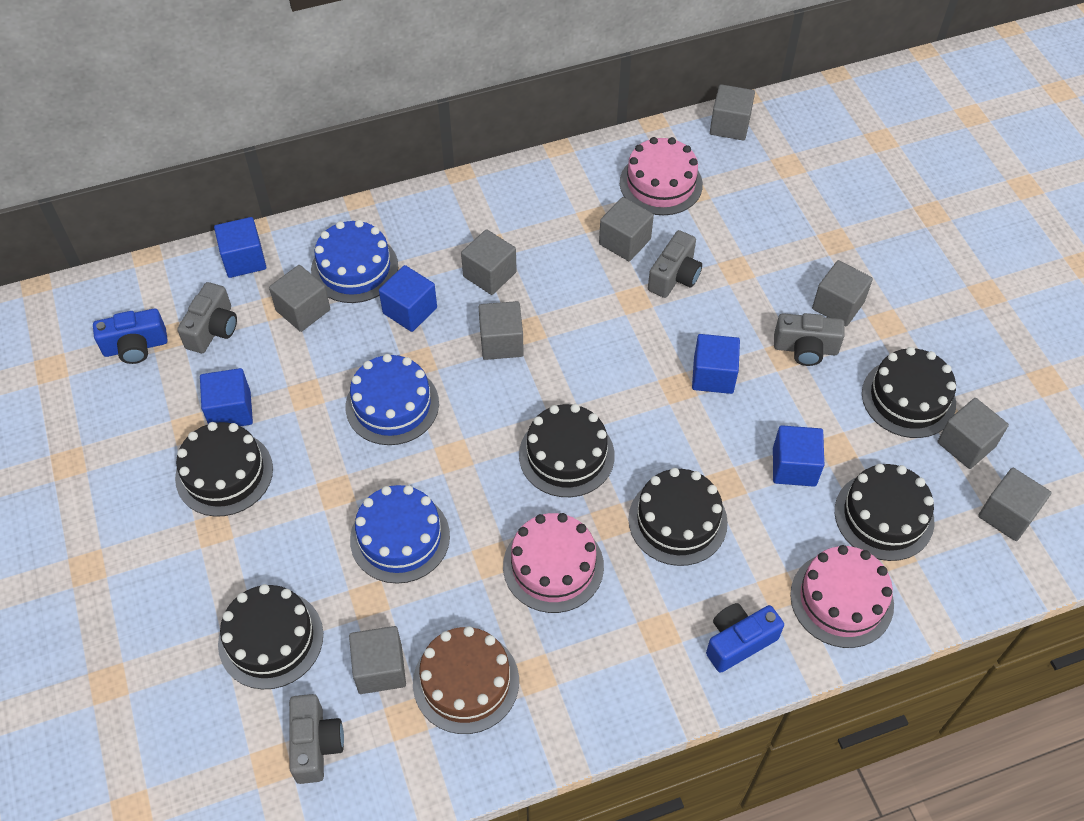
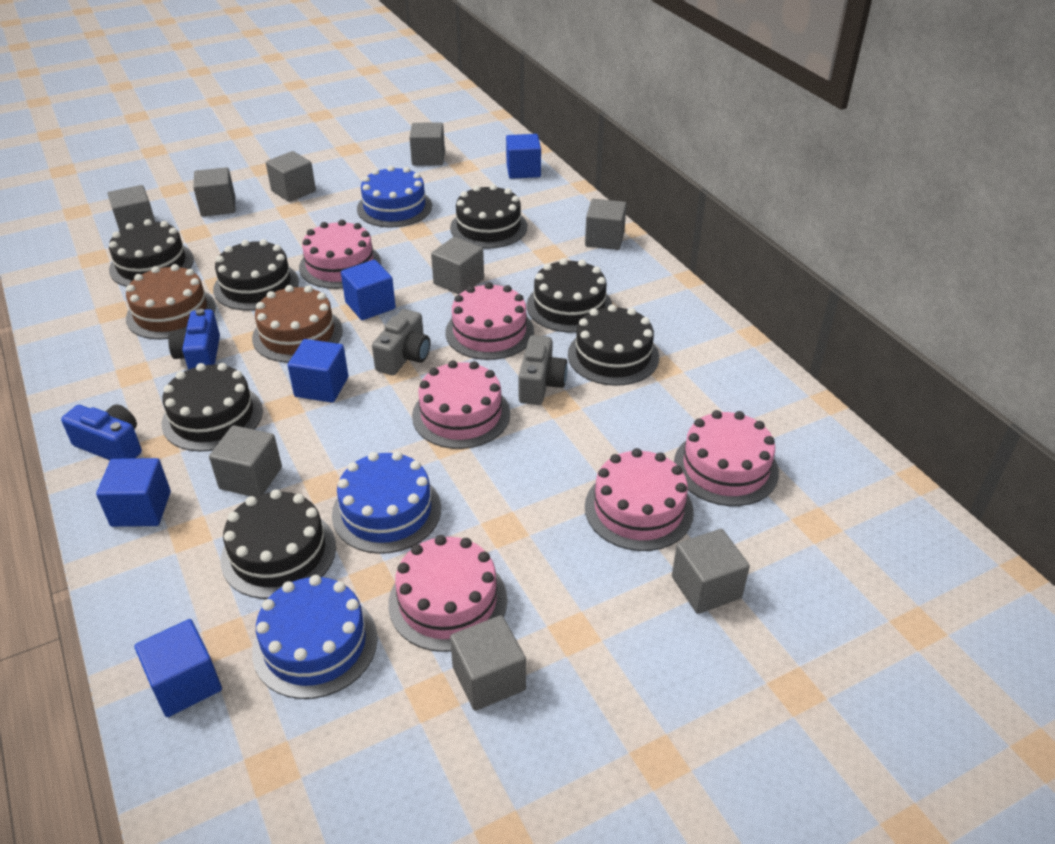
black cake: [175,422,273,517] [218,584,323,689] [519,404,615,497] [628,468,728,566] [835,464,934,561] [862,347,956,438] = 6 -> [109,219,194,287] [162,363,263,451] [213,239,299,310] [221,489,336,599] [450,184,527,248] [527,258,612,332] [568,305,659,386] = 7
brown cake: [413,626,519,734] = 1 -> [126,264,216,339] [252,285,343,363] = 2
grey camera: [177,282,237,353] [289,694,344,784] [648,230,702,298] [774,313,845,366] = 4 -> [372,309,430,375] [518,335,568,405] = 2
pink cake: [503,513,604,613] [620,137,703,215] [790,545,894,648] = 3 -> [299,220,381,289] [388,535,507,652] [412,360,510,449] [445,282,534,360] [585,448,694,551] [674,410,779,506] = 6

